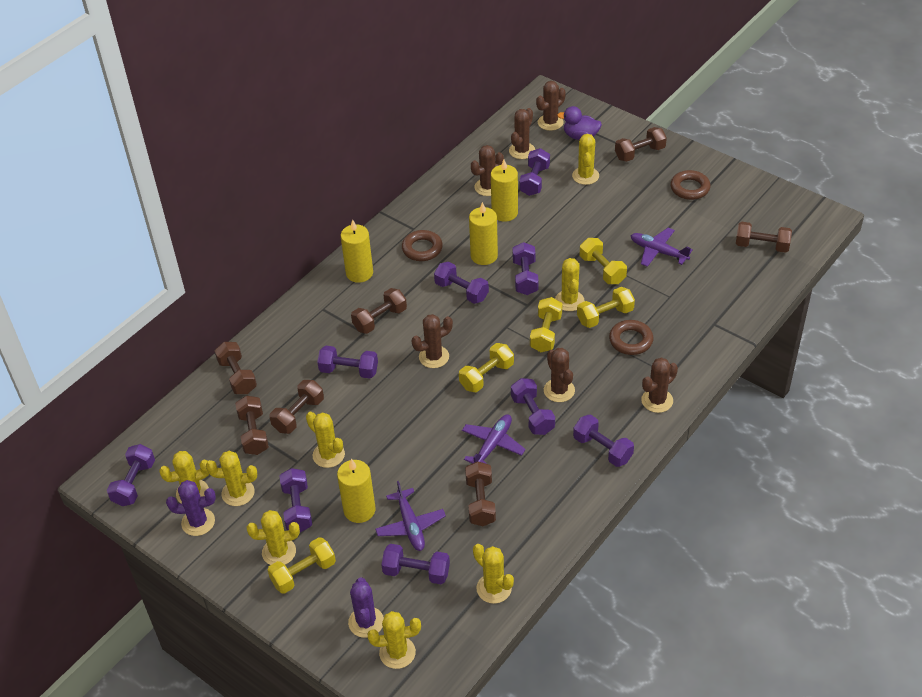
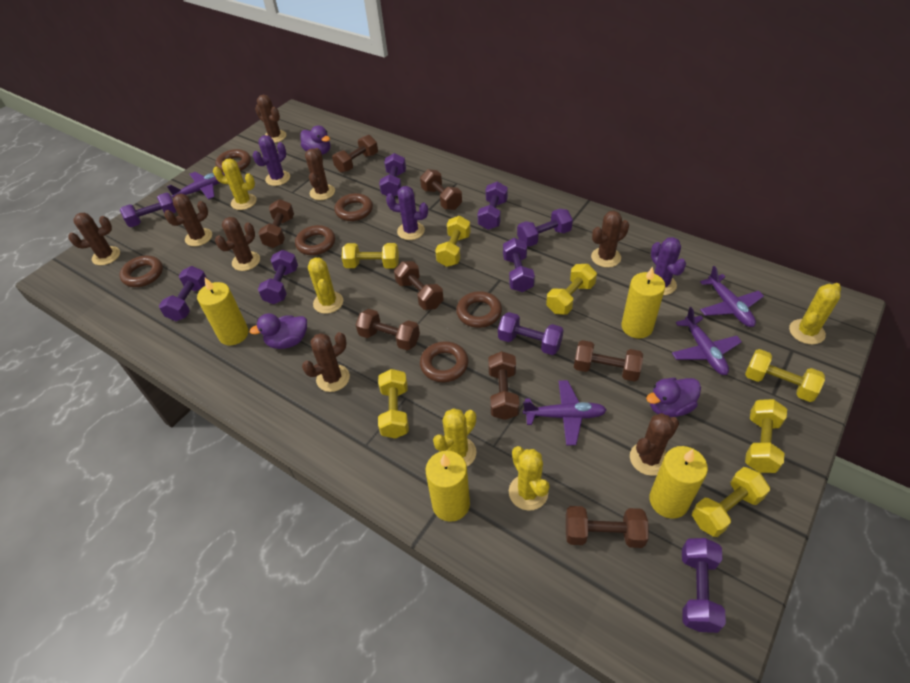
brown cactus: [412,314,453,368] [471,145,504,196] [509,108,535,159] [536,81,566,131] [544,348,575,402] [641,357,678,413] = 6 -> [68,213,120,265] [164,194,212,246] [215,217,260,271] [255,95,286,143] [302,332,350,392] [305,148,335,200] [591,211,629,268] [630,413,679,476] = 8
brown dumbbell: [215,342,257,394] [235,396,269,455] [270,380,324,434] [351,288,407,334] [465,461,496,526] [615,127,667,162] [736,222,792,253] = 7 -> [258,199,294,248] [332,135,378,173] [356,309,420,350] [394,261,444,310] [420,169,462,210] [488,351,519,420] [566,506,649,548] [574,340,643,382] = 8
brown ring: [402,230,443,261] [609,320,653,355] [670,170,711,200] = 3 -> [120,256,163,287] [215,149,251,172] [295,225,335,255] [334,193,373,221] [420,341,468,382] [456,291,502,328] = 6
purple cactus: [166,480,216,536] [348,577,384,638] = 2 -> [253,135,290,186] [386,186,428,240] [651,237,686,295] = 3
purple duck: [557,106,602,140] = 1 -> [250,313,307,349] [300,125,330,155] [646,378,701,417] = 3
purple plane: [375,481,446,551] [462,414,526,464] [630,228,693,267] = 3 -> [167,172,225,200] [523,380,607,445] [672,307,742,375] [700,266,764,327] = 4
yellow cactus: [159,451,209,503] [206,451,257,506] [247,510,300,565] [306,412,345,468] [367,611,421,669] [473,544,514,604] [555,258,584,311] [572,134,599,185] = 8 -> [213,158,257,210] [308,257,343,314] [433,408,476,467] [509,446,549,511] [789,283,841,345] = 5
yellow dumbbell: [268,537,336,594] [459,343,514,392] [530,297,562,352] [577,287,635,328] [580,238,627,284] = 5 -> [342,243,399,268] [378,369,409,439] [435,216,471,267] [546,264,597,315] [692,467,770,537] [745,349,825,402] [745,399,787,473] = 7

